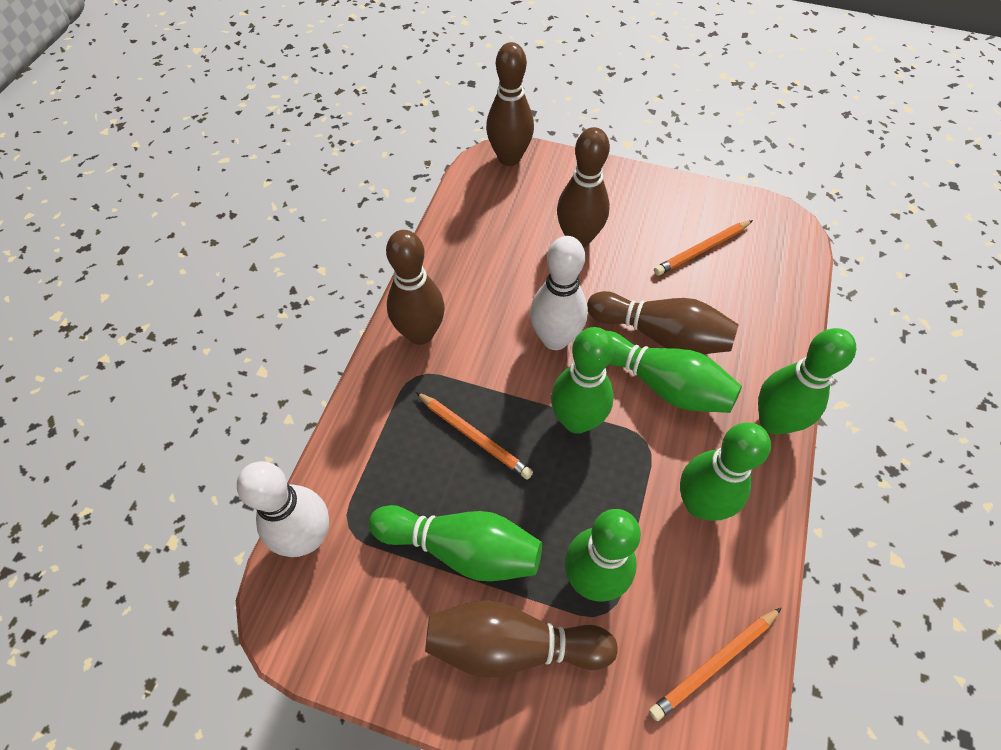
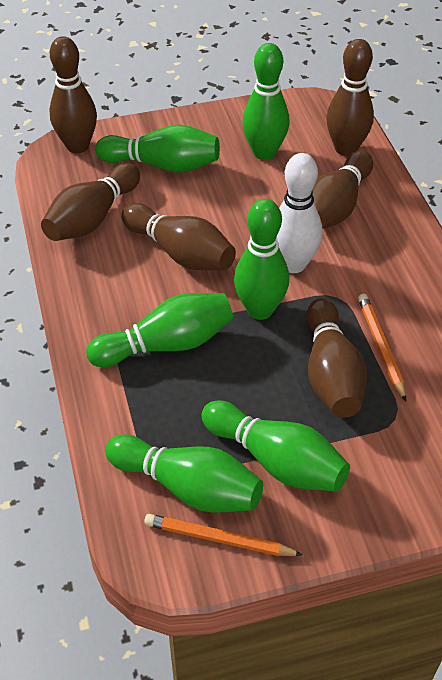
brown bowling pin: [386,230,445,345] [425,600,618,678] [486,42,534,166] [557,127,610,248] [587,291,739,354] = 5 -> [41,163,140,241] [49,36,97,153] [121,203,236,270] [306,298,367,418] [312,151,373,229] [327,39,374,156] = 6
orange pencil: [416,392,533,480] [649,608,782,721] [654,220,753,275] = 3 -> [144,514,303,556] [358,294,406,401] = 2
white bowling pin: [237,461,329,557] [530,236,588,350] = 2 -> [277,153,323,273] = 1

